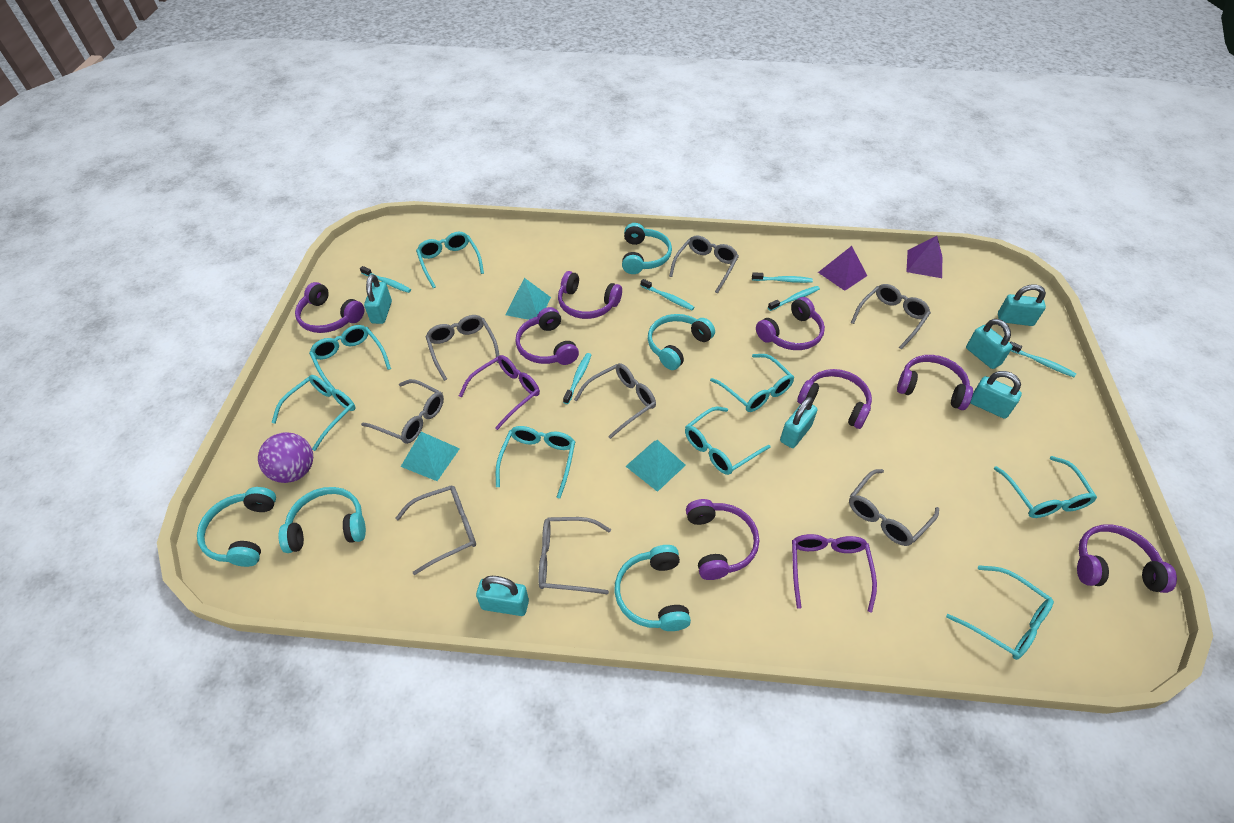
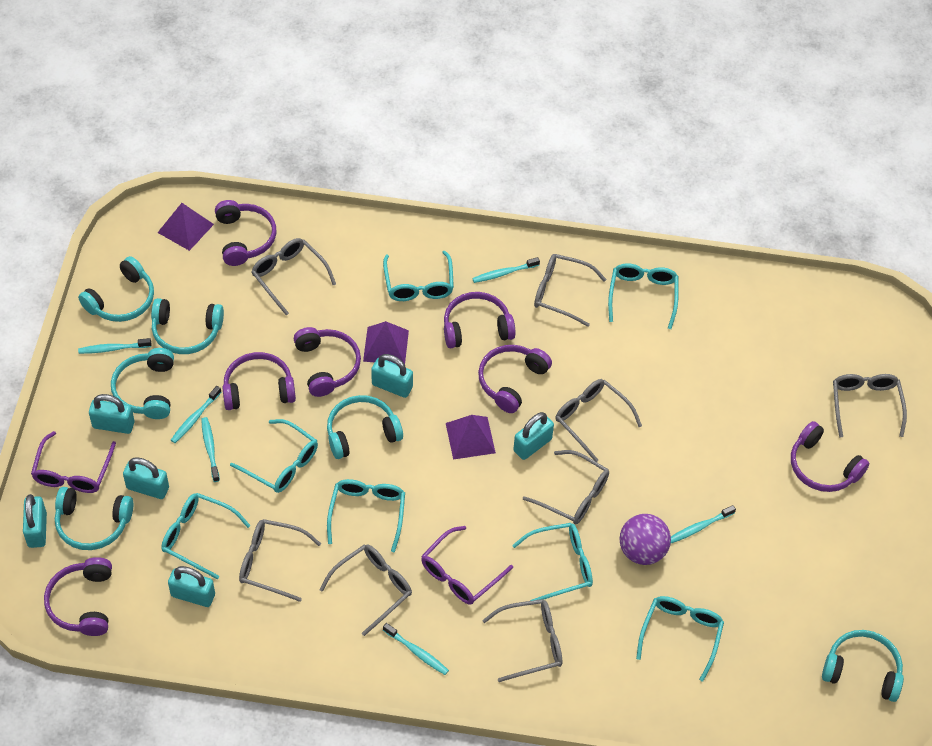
purple headphones: [295,282,364,333] [515,307,579,365] [558,271,622,319] [686,499,759,580] [756,297,825,350] [797,369,872,429] [897,355,973,410] [1077,524,1177,593] = 8 -> [44,557,112,636] [215,200,276,266] [222,352,296,410] [294,327,361,397] [444,292,516,348] [478,345,552,413] [791,421,869,492] = 7
purple pyramid: [818,246,867,291] [906,236,942,278] = 2 -> [157,203,214,251] [363,321,409,364] [446,415,496,460] = 3
turquoise glasses: [271,375,356,451] [309,325,391,389] [416,232,484,288] [496,426,575,498] [685,407,771,475] [710,354,794,412] [946,565,1054,660] [994,456,1097,518] = 8 -> [161,493,251,579] [230,419,318,493] [327,479,405,552] [383,251,454,301] [512,523,593,601] [608,263,679,329] [636,596,724,682] = 7
turquoise headphones: [197,487,276,567] [278,487,366,553] [615,545,691,631] [622,223,672,274] [648,314,715,370] = 5 -> [55,487,133,550] [78,256,154,322] [111,348,174,419] [151,298,224,354] [327,395,403,459] [822,630,904,702] = 6
turquoise pyramid: [401,432,460,481] [505,278,551,320] [626,440,686,492] = 3 -> none = 0

